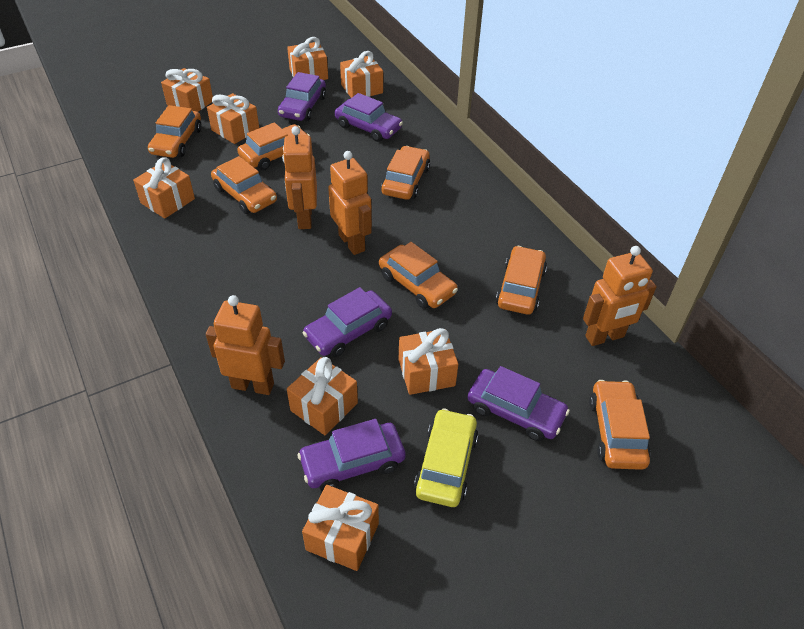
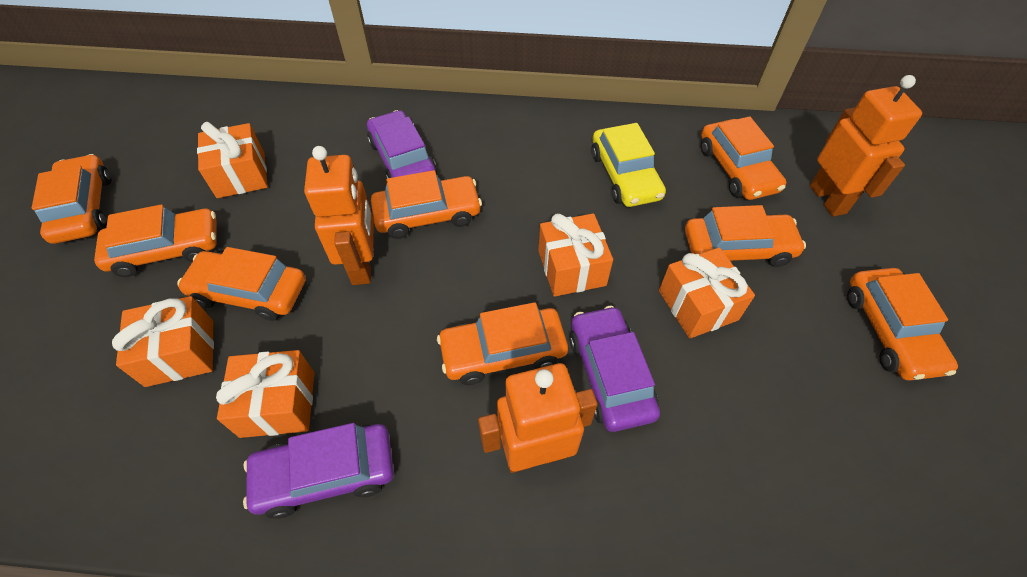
orange car: [148,105,202,158] [211,156,277,214] [237,122,310,171] [379,242,458,309] [381,146,430,200] [496,246,547,315] [589,380,651,470] = 7 -> [32,154,112,244] [94,204,216,277] [177,247,306,321] [371,170,482,239] [437,302,568,385] [685,205,806,267] [701,116,786,200] [847,268,958,381] = 8
orange gift: [133,157,195,219] [161,68,213,112] [207,93,259,144] [287,37,328,80] [287,357,358,435] [302,485,379,571] [340,51,383,98] [399,328,458,395] = 8 -> [112,296,214,387] [197,122,268,198] [216,350,314,438] [538,213,613,297] [659,248,755,338] = 5
orange robot: [206,295,285,395] [282,126,317,229] [328,151,372,255] [583,246,657,346] = 4 -> [304,146,374,285] [478,363,598,473] [810,75,922,217] = 3
purple car: [278,72,326,121] [297,419,406,491] [303,287,392,357] [335,93,403,142] [468,366,570,441] = 5 -> [243,423,394,519] [367,110,437,179] [569,306,660,432] = 3

